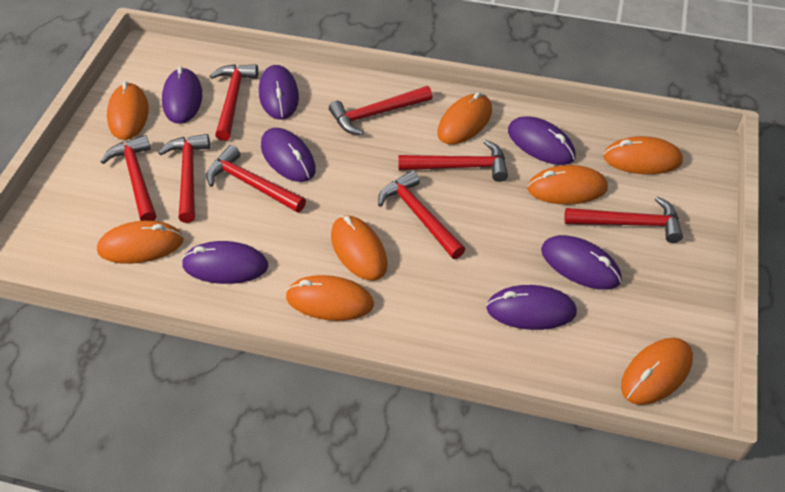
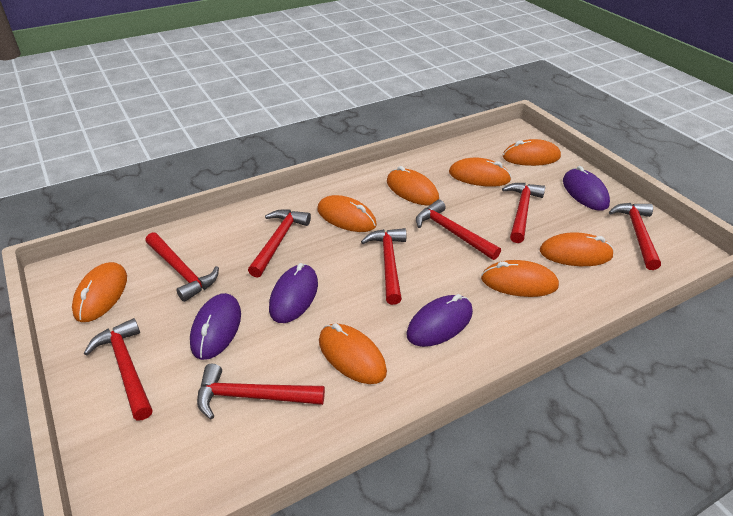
purple mouse: [162,66,202,124] [181,241,268,284] [259,65,299,120] [261,128,316,182] [486,285,577,330] [508,116,576,165] [541,235,622,290] = 7 -> [190,293,241,360] [269,263,318,323] [406,294,473,347] [563,166,610,211] = 4

